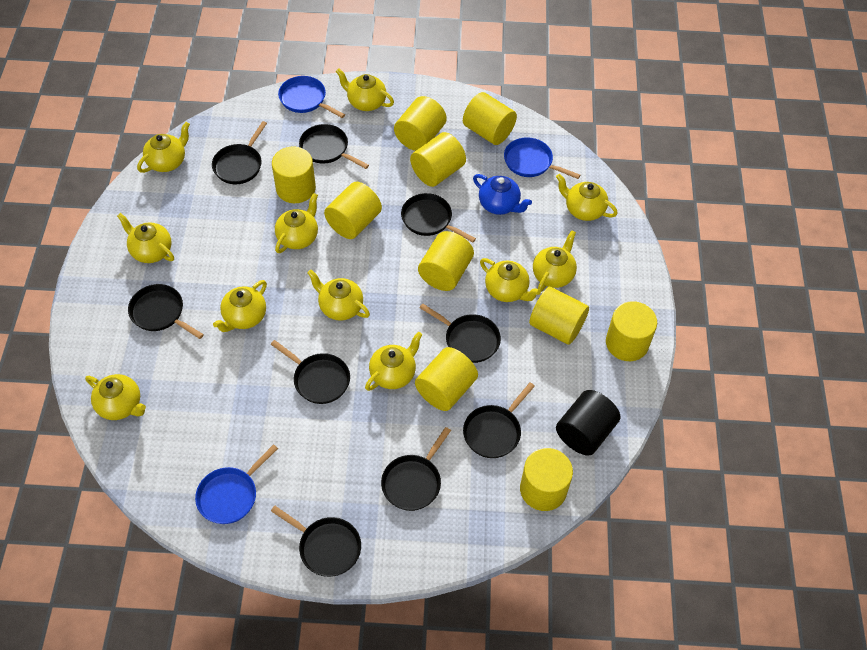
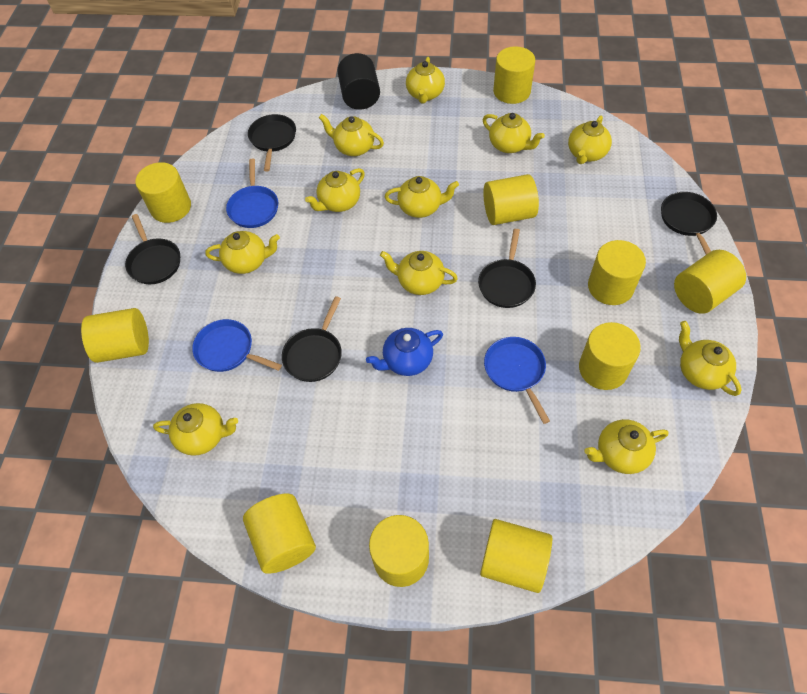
black pan: [128,284,204,339] [212,121,267,184] [271,340,350,404] [271,506,361,577] [299,124,369,169] [381,427,451,511] [401,193,476,243] [419,303,501,363] [463,382,535,458] = 9 -> [125,214,180,284] [248,114,296,171] [282,296,342,382] [478,229,536,308] [661,192,717,255] = 5

